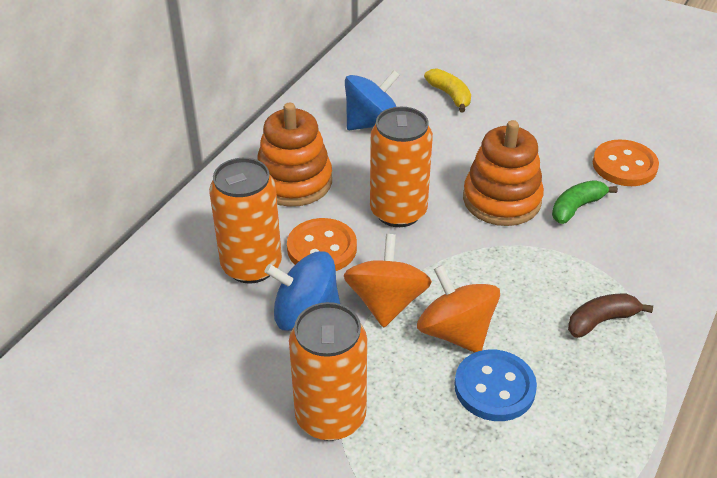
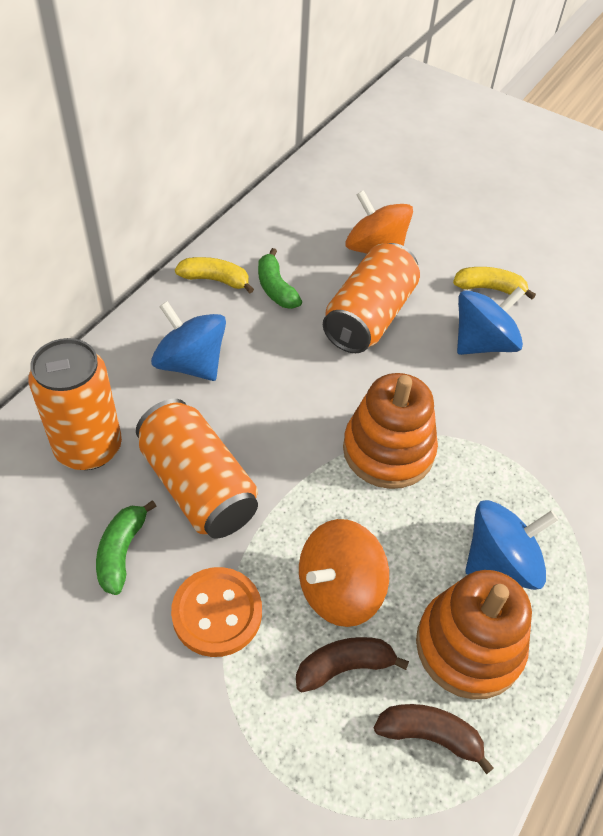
blue button: [454,350,537,421] = 1 -> none = 0
blue spinning top: [264,251,340,331] [345,70,400,130] = 2 -> [151,301,226,381] [457,286,525,355] [465,500,558,590] = 3
brown banana: [568,294,653,338] = 1 -> [296,637,409,692] [374,704,494,774] = 2
green banana: [552,180,618,224] = 1 -> [96,500,157,595] [258,248,302,309] = 2
orange button: [287,218,357,271] [593,139,659,186] = 2 -> [171,567,262,657] = 1
yellow banana: [424,68,471,112] = 1 -> [175,257,254,293] [453,267,536,300] = 2

